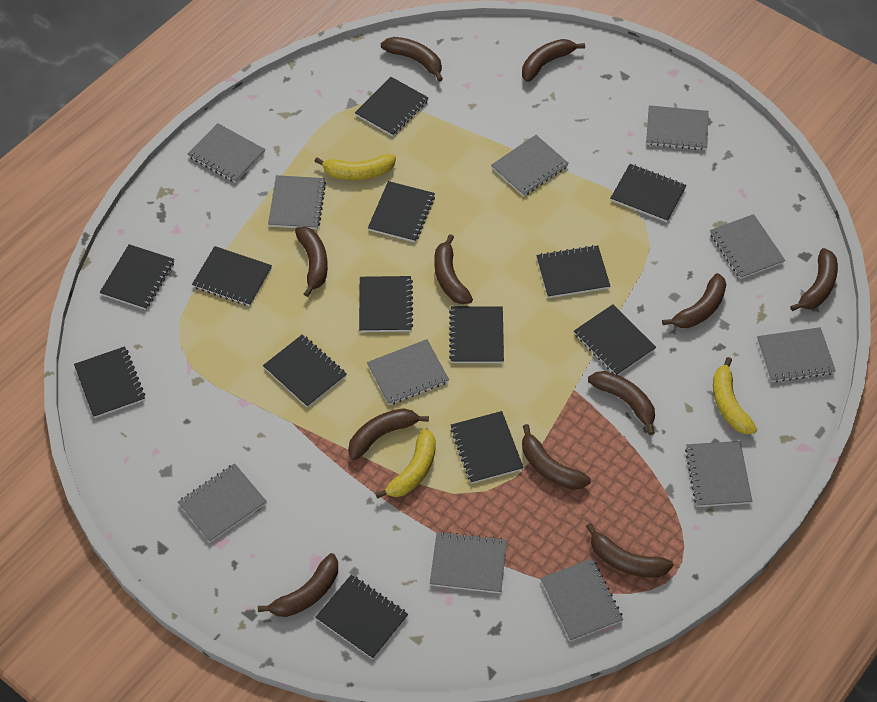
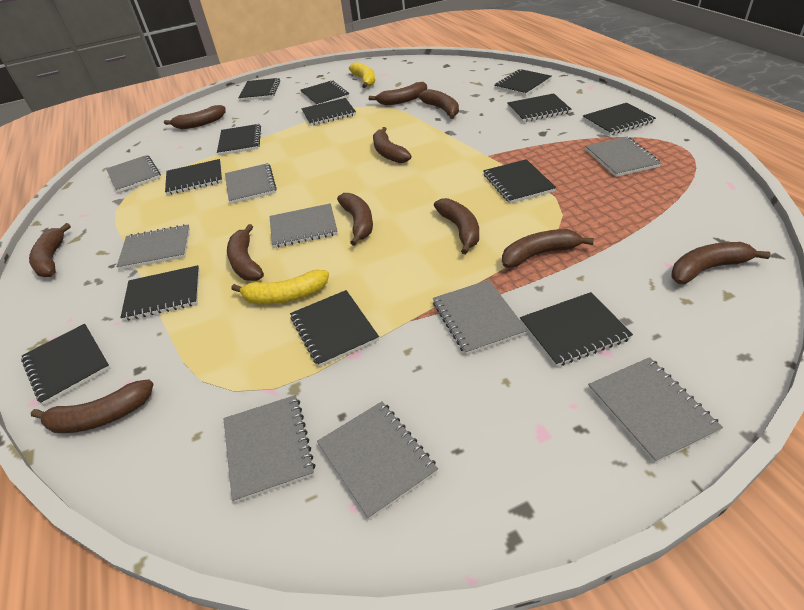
grey notebook: [178,463,267,542] [188,123,265,183] [268,175,326,229] [367,339,449,405] [430,531,507,593] [491,135,569,196] [540,558,623,642] [646,105,709,150] [685,441,752,507] [710,214,785,279] [757,327,836,383] = 11 -> [106,155,161,193] [116,224,190,270] [223,395,315,503] [225,163,277,204] [270,203,338,248] [317,401,438,520] [433,280,528,355] [585,136,661,177] [588,357,723,463] = 9
yellow banana: [314,154,396,180] [375,428,436,499] [713,357,757,434] = 3 -> [231,270,329,305] [349,62,375,88] = 2

